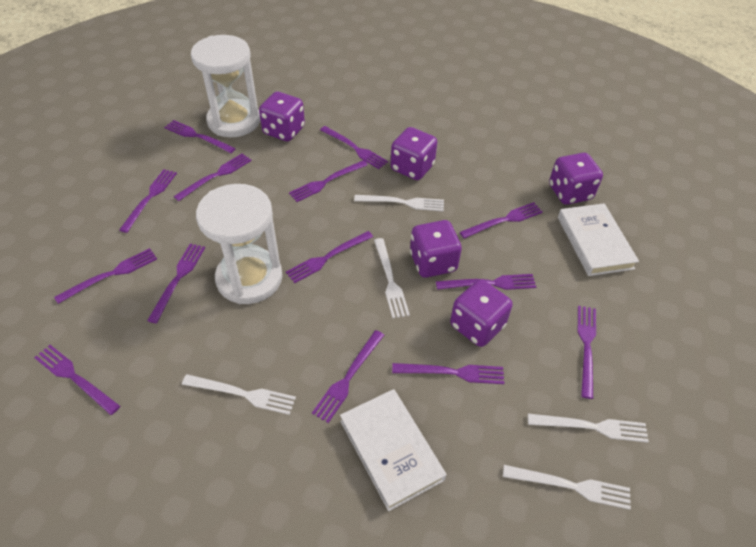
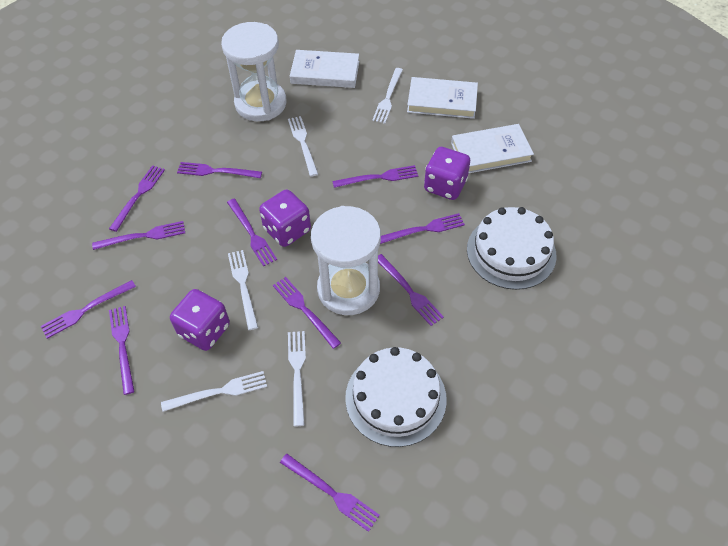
purple dice: [259,92,305,141] [390,127,437,180] [410,220,462,278] [450,279,513,347] [549,153,603,205] = 5 -> [170,289,230,351] [259,189,311,247] [424,147,470,200] = 3
purple fork: [34,345,120,415] [54,248,157,304] [119,169,177,233] [147,244,205,324] [164,120,236,153] [173,153,252,201] [286,231,373,283] [289,160,368,202] [312,330,384,423] [320,126,388,169] [392,363,504,384] [436,274,536,290] [460,202,543,239] [578,306,596,399] = 14 -> [41,280,136,339] [92,221,185,250] [109,165,165,232] [109,306,135,395] [177,162,262,178] [227,199,277,266] [273,277,341,349] [280,454,380,532] [332,165,418,188] [378,254,444,326] [380,213,465,244] = 11
white book: [340,389,447,511] [558,203,639,276] = 2 -> [290,50,359,88] [407,77,478,119] [451,124,534,173] = 3
white cake: none = 0 -> [345,347,447,447] [467,207,557,290] = 2

